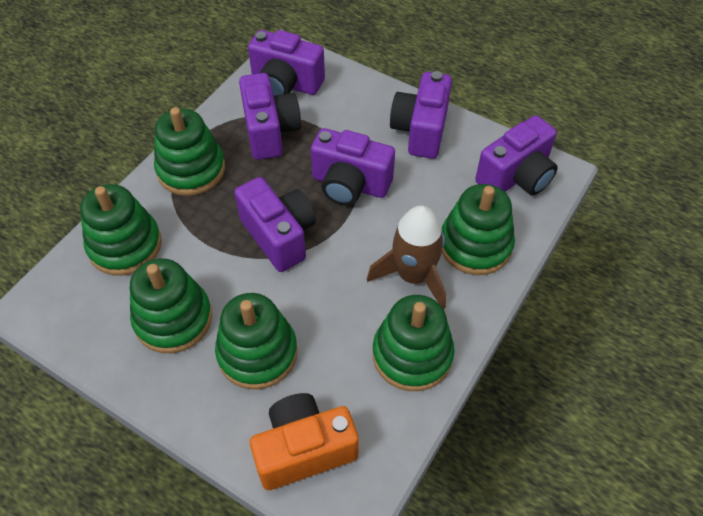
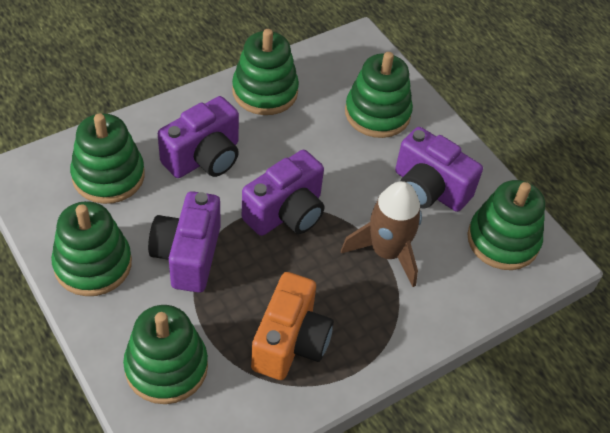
purple camera: [234,177,316,272] [239,73,301,160] [248,30,325,96] [311,128,395,205] [390,71,452,159] [475,115,558,195] = 6 -> [148,191,220,293] [158,96,239,178] [242,150,324,236] [395,127,483,212] = 4

